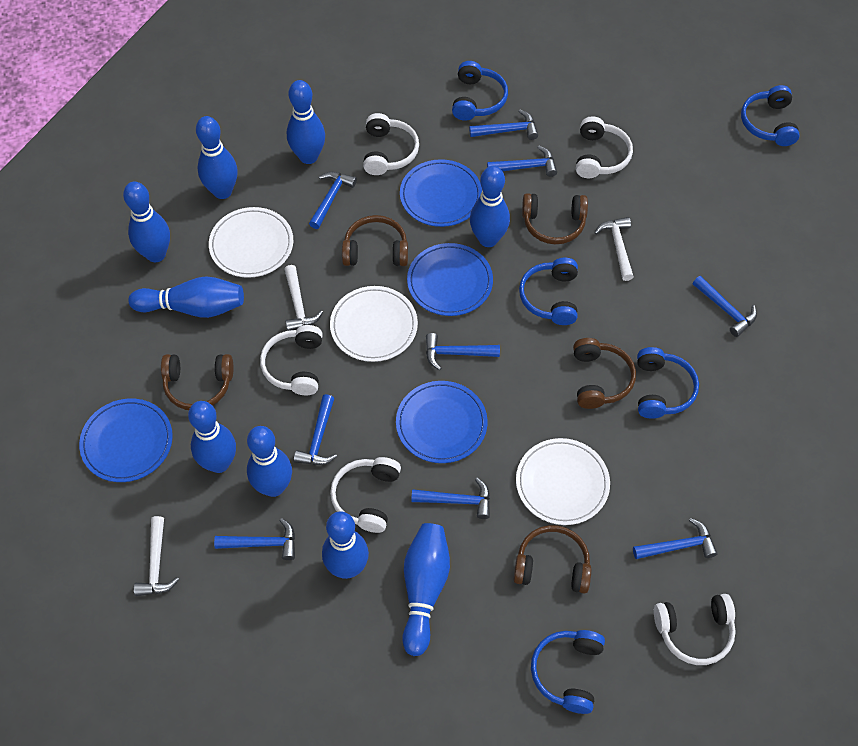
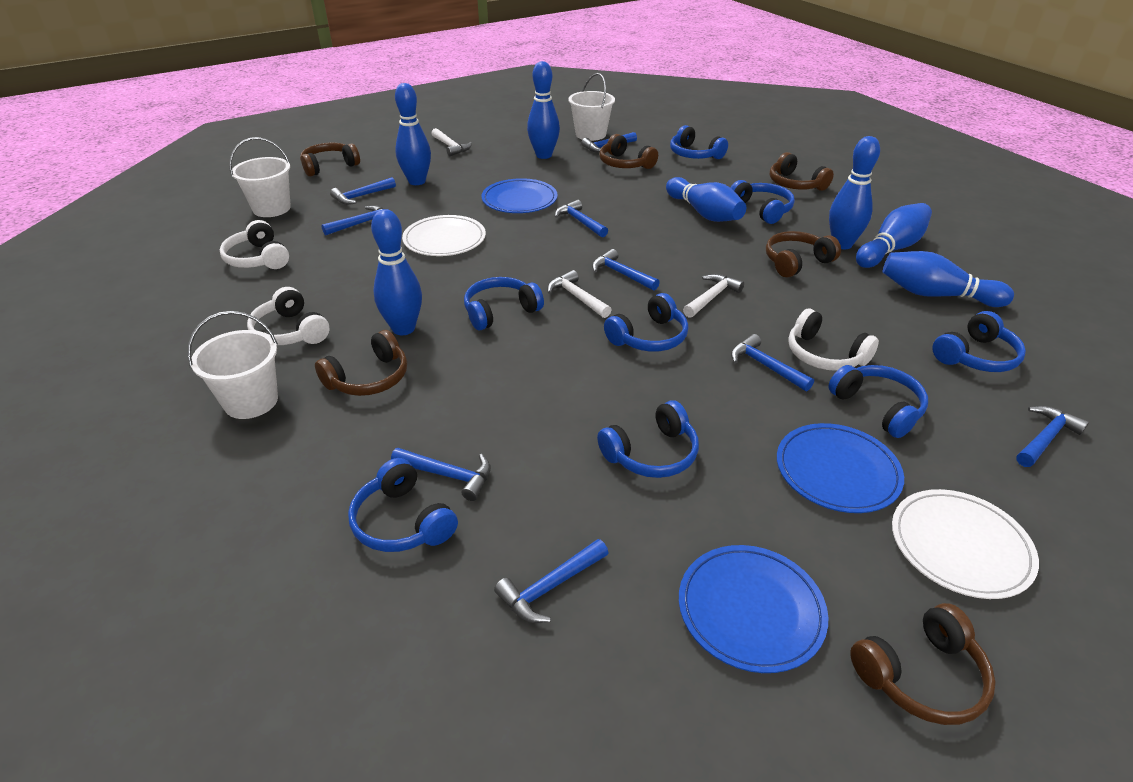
blue bowling pin: [123,182,170,262] [128,276,244,318] [188,401,236,473] [196,116,238,199] [247,426,292,497] [287,80,325,164] [322,511,369,579] [402,523,450,656] [470,166,510,247] = 9 -> [371,209,422,335] [395,83,431,185] [527,61,560,159] [666,177,746,222] [829,136,880,249] [856,203,932,268] [883,251,1014,307] = 7
blue headphones: [452,61,508,121] [519,258,578,325] [531,630,605,714] [637,347,699,419] [741,85,800,146] = 5 -> [348,458,458,552] [464,277,544,330] [597,400,699,478] [604,293,688,352] [670,125,728,159] [730,180,795,224] [828,365,928,438] [932,311,1026,372] = 8
blue plate: [79,398,173,482] [396,381,488,463] [400,159,482,227] [407,243,493,316] = 4 -> [481,178,558,213] [679,545,828,673] [777,423,904,513] = 3
brown headphones: [161,354,233,410] [342,215,408,266] [514,525,591,594] [522,193,588,244] [573,338,636,409] = 5 -> [300,143,360,177] [315,330,407,396] [599,134,658,169] [766,231,841,278] [770,152,834,191] [850,603,996,725] = 6
white bucket: none = 0 -> [187,311,278,419] [229,137,291,217] [568,73,615,141] = 3
white headphones: [260,325,323,395] [330,457,401,533] [363,113,419,175] [576,116,633,178] [654,594,736,665] = 5 -> [220,220,289,269] [247,287,330,345] [788,309,879,371] = 3
white plate: [209,207,293,278] [330,286,418,362] [516,438,610,525] = 3 -> [402,215,486,256] [892,489,1039,599] = 2

